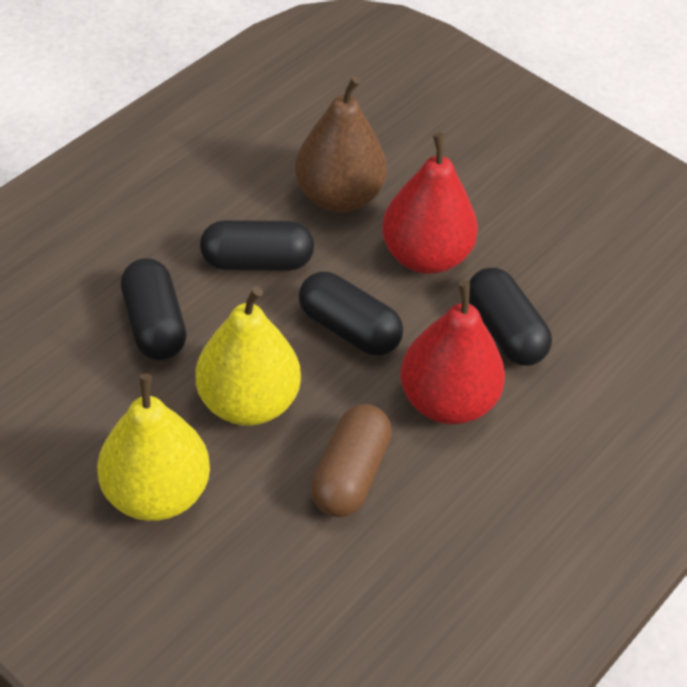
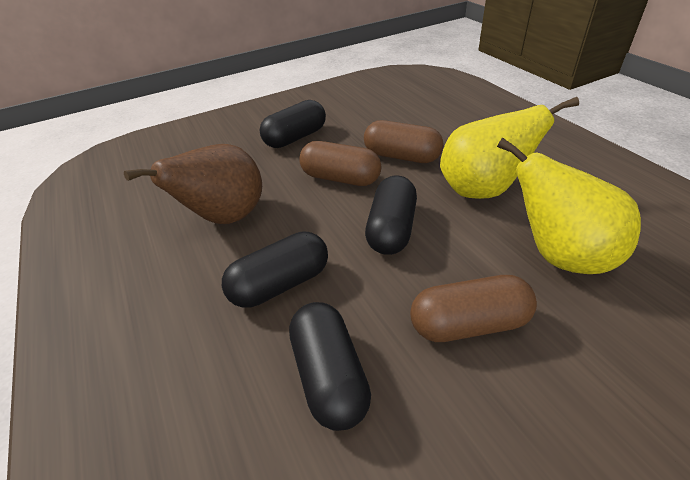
brown capsule: [311,404,392,517] = 1 -> [299,141,381,186] [364,120,444,163] [410,275,537,342] = 3
red pear: [382,133,478,274] [400,281,505,425] = 2 -> none = 0

